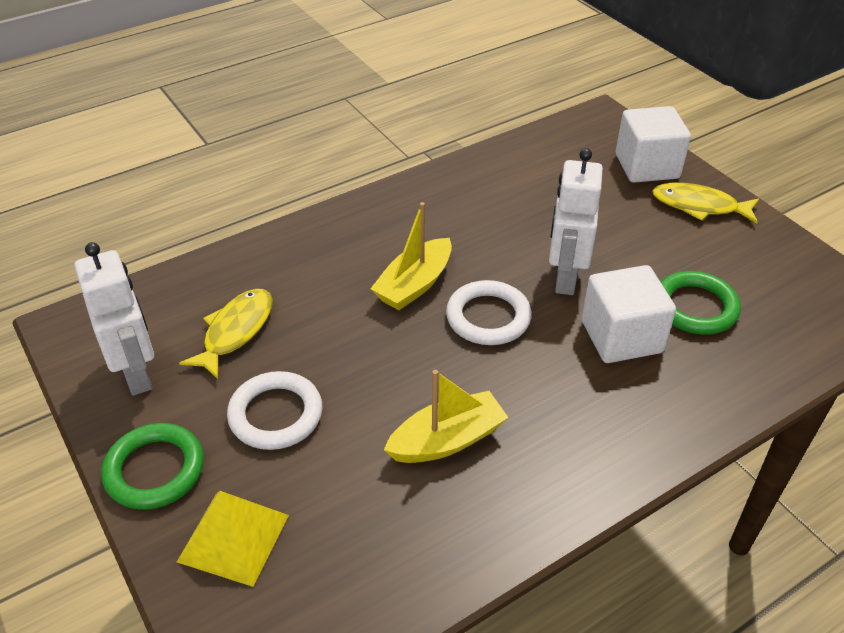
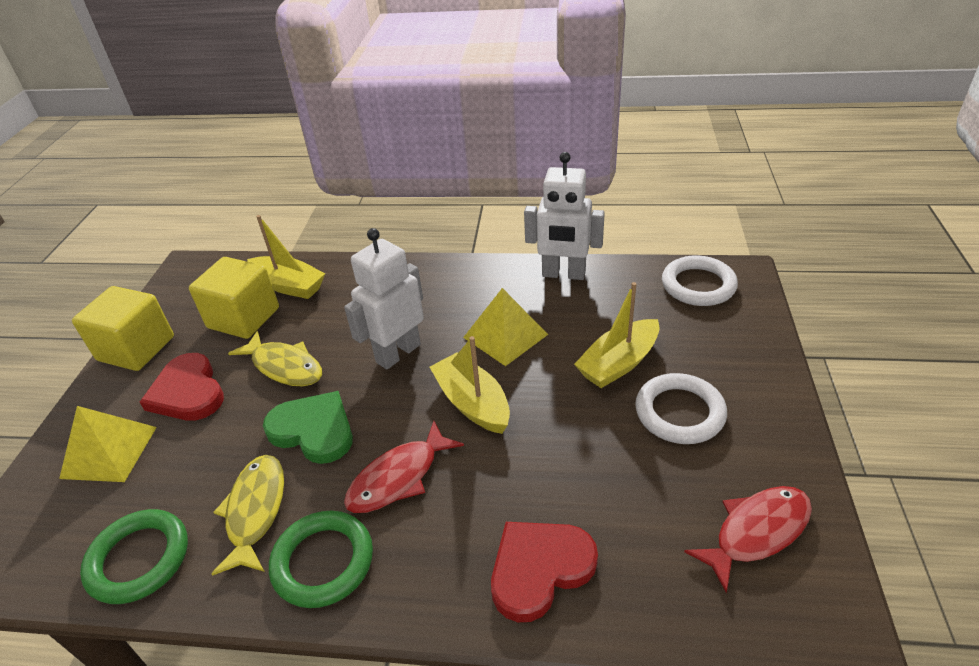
green heart: none = 0 -> [263,391,353,464] = 1
red fish: none = 0 -> [344,421,464,513] [684,486,812,593] = 2
red heart: none = 0 -> [140,353,224,421] [491,522,598,622] = 2
white cube: [582,265,676,363] [616,106,691,183] = 2 -> none = 0
yellow boat: [370,202,452,310] [384,370,509,463] = 2 -> [247,215,325,299] [430,336,510,434] [574,282,660,388] = 3
yellow cube: none = 0 -> [72,286,174,371] [189,257,279,339] = 2
yellow pyramid: [177,491,289,587] = 1 -> [59,406,157,482] [463,288,548,366] = 2

